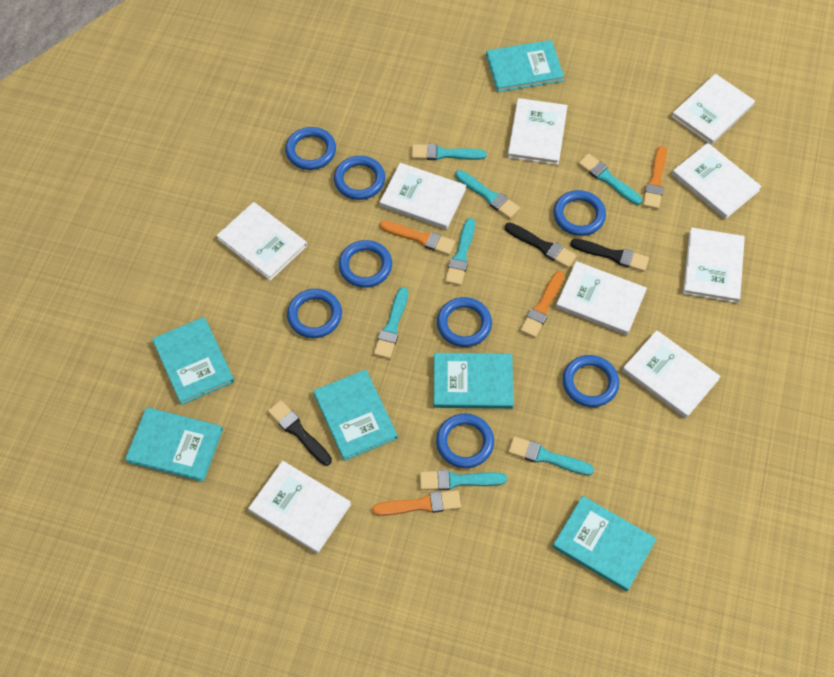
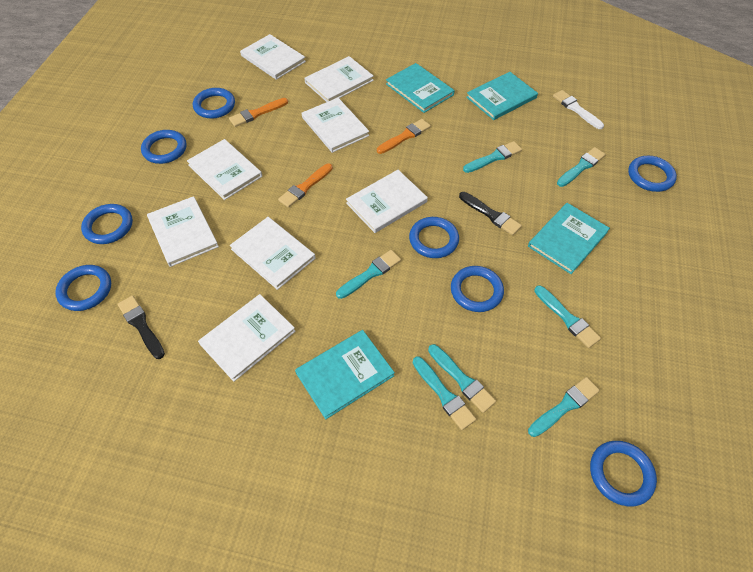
black brush: [268,400,332,466] [505,222,577,268] [570,239,649,272] = 3 -> [118,296,165,359] [459,192,522,235] = 2
orange brush: [372,490,461,516] [380,220,455,255] [520,271,564,338] [643,146,667,209] = 4 -> [229,98,288,127] [278,164,333,208] [377,119,431,154] = 3
turquoise book: [125,407,223,482] [152,317,234,405] [313,369,398,461] [434,353,514,409] [486,40,564,92] [553,496,657,591] = 6 -> [295,330,395,419] [386,63,455,113] [466,72,538,120] [528,203,610,274] = 4
white book: [216,202,307,281] [248,461,351,553] [380,163,466,229] [508,98,567,165] [556,261,647,335] [622,330,721,418] [672,74,755,145] [672,143,762,219] [683,227,745,303] = 9 -> [147,196,219,267] [187,139,262,200] [198,294,296,382] [230,217,316,290] [240,34,306,80] [302,98,369,153] [304,56,374,102] [346,170,428,233] = 8
white brush: none = 0 -> [553,90,604,129] = 1

